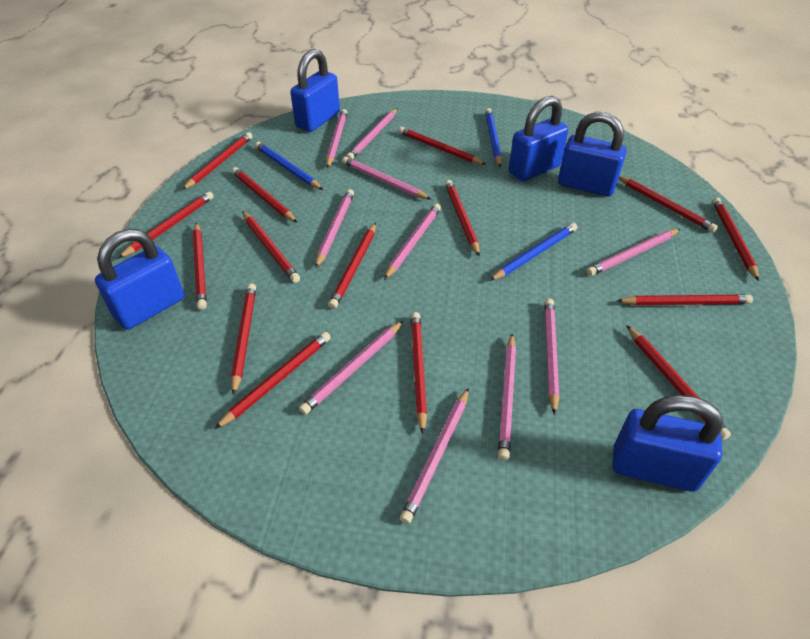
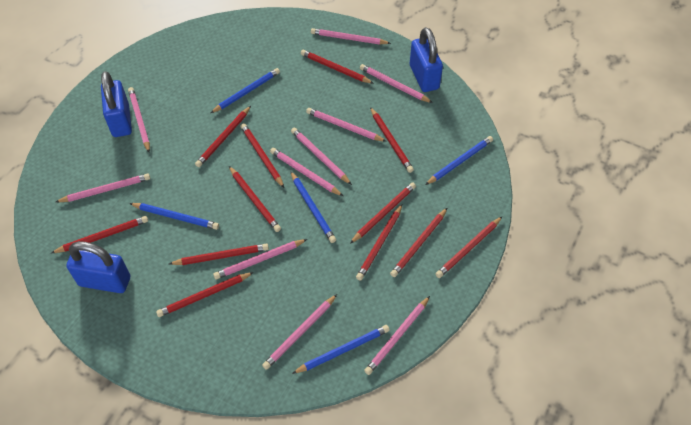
blue padlock: [95,229,184,330] [290,49,340,132] [509,96,568,181] [558,112,627,196] [612,395,723,492] = 5 -> [66,241,130,293] [101,71,132,137] [410,27,443,92] = 3
blue pencil: [255,141,323,190] [485,108,502,167] [489,223,577,281] = 3 -> [129,203,219,230] [210,68,280,113] [290,171,336,243] [292,325,390,374] [425,136,493,185] = 5
red pencil: [118,191,214,258] [182,132,253,190] [193,222,207,310] [215,332,331,429] [231,284,256,396] [232,167,297,223] [243,211,300,283] [328,223,376,309] [399,127,487,165] [411,312,427,434] [445,180,480,257] [616,294,753,305] [619,176,718,233] [627,325,731,440] [712,197,759,281] = 15 -> [51,216,148,253] [156,272,254,317] [169,243,269,265] [195,106,251,167] [229,166,281,232] [240,123,284,188] [301,50,374,84] [350,182,416,243] [356,204,402,280] [370,107,414,173] [390,208,447,277] [436,216,503,278] = 12

